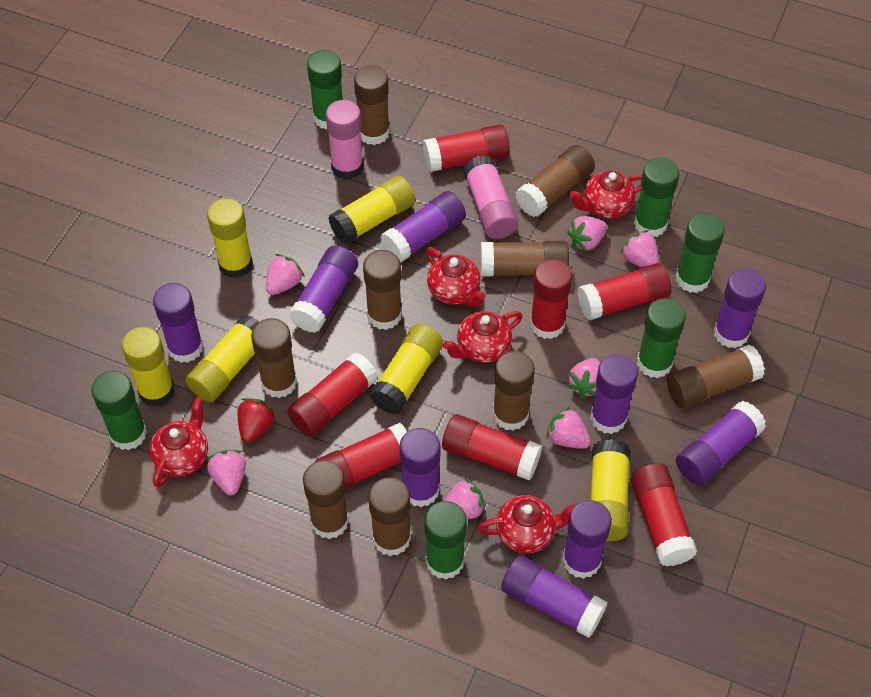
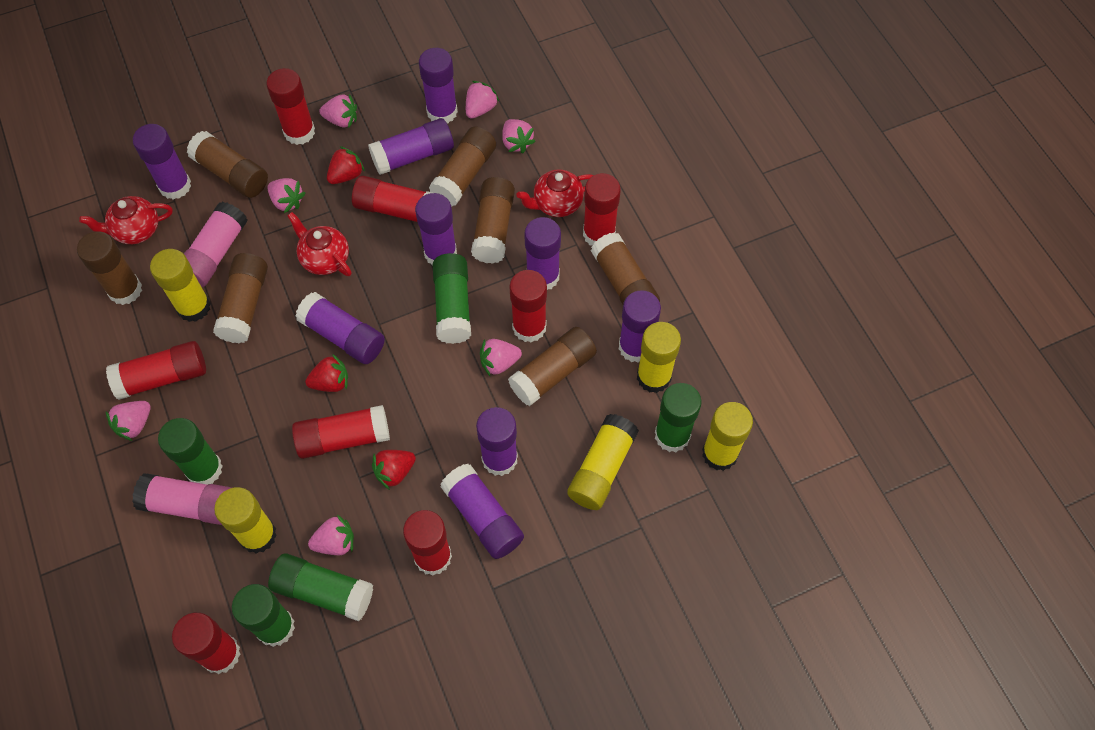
brown glue stick: [251,318,297,398] [303,460,349,539] [354,65,390,145] [363,250,402,330] [368,477,411,556] [480,241,569,276] [493,351,535,431] [516,145,595,217] [667,345,765,408] = 9 -> [77,231,142,305] [187,131,268,198] [213,253,268,343] [429,127,496,207] [471,177,515,264] [508,327,597,406] [591,232,660,304] = 7
green glue stick: [91,371,147,450] [307,50,343,130] [424,501,467,580] [634,158,679,237] [637,298,686,378] [676,213,724,293] = 6 -> [158,418,223,485] [232,584,295,647] [268,553,373,621] [433,253,471,344] [655,383,701,452] = 5
red glue stick: [287,352,378,437] [315,423,407,488] [423,125,510,172] [442,414,542,481] [530,259,572,339] [578,263,672,320] [631,463,697,566] = 7 -> [106,341,206,400] [172,612,241,674] [266,68,315,145] [292,405,390,459] [352,176,432,222] [403,510,452,576] [509,270,547,343] [583,173,621,246] = 8
red strawberry: [238,398,277,443] = 1 -> [305,354,348,392] [327,146,365,184] [372,450,416,490] = 3
red teapot: [150,397,208,488] [426,247,486,307] [443,311,522,363] [478,495,576,553] [569,171,642,219] = 5 -> [79,196,173,244] [287,212,352,276] [516,170,594,217] = 3
yellow glue stick: [122,327,175,407] [185,315,259,402] [207,198,253,278] [329,176,415,244] [369,323,443,414] [591,439,630,541] = 6 -> [150,249,211,322] [214,487,277,554] [567,414,639,510] [637,322,681,393] [702,402,753,471] = 5

